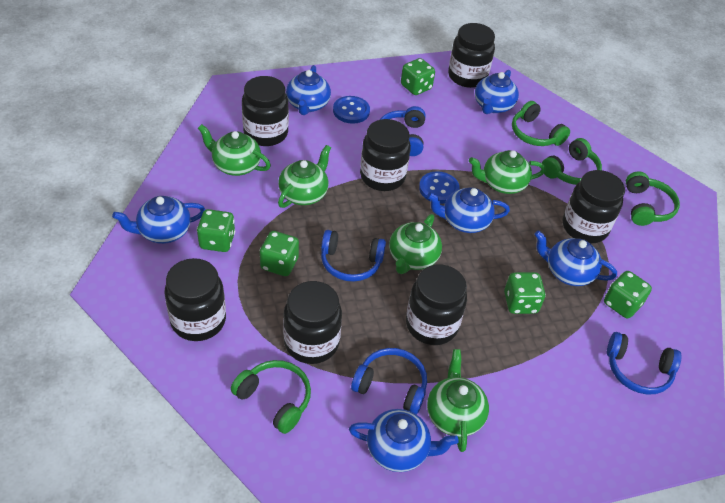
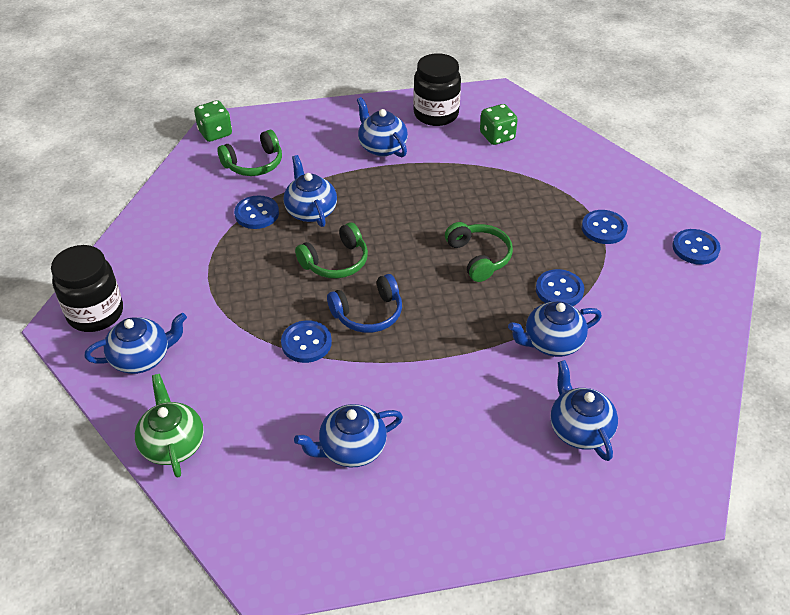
black jar: [164,258,226,341] [242,76,289,146] [283,281,342,364] [360,119,411,191] [406,264,467,345] [448,23,495,88] [563,170,625,243] = 7 -> [51,245,123,332] [413,53,461,126] = 2
blue button: [333,96,370,124] [419,171,460,204] = 2 -> [234,195,279,229] [281,320,332,363] [536,269,584,306] [582,210,628,244] [672,229,720,265] = 5
blue headphones: [321,230,386,282] [351,348,427,414] [380,106,426,156] [607,332,681,394] = 4 -> [327,274,402,333] = 1
green dice: [197,209,235,252] [260,231,299,276] [401,58,435,95] [504,272,546,314] [604,271,652,319] = 5 -> [194,100,232,142] [480,104,518,145] = 2
green headphones: [231,360,311,434] [512,101,570,146] [542,138,602,185] [626,171,680,226] = 4 -> [217,130,282,176] [295,222,368,278] [445,222,513,282] = 3
green teapot: [198,124,271,176] [278,145,331,208] [389,214,442,274] [427,349,489,452] [469,150,546,194] = 5 -> [135,374,204,478] = 1

